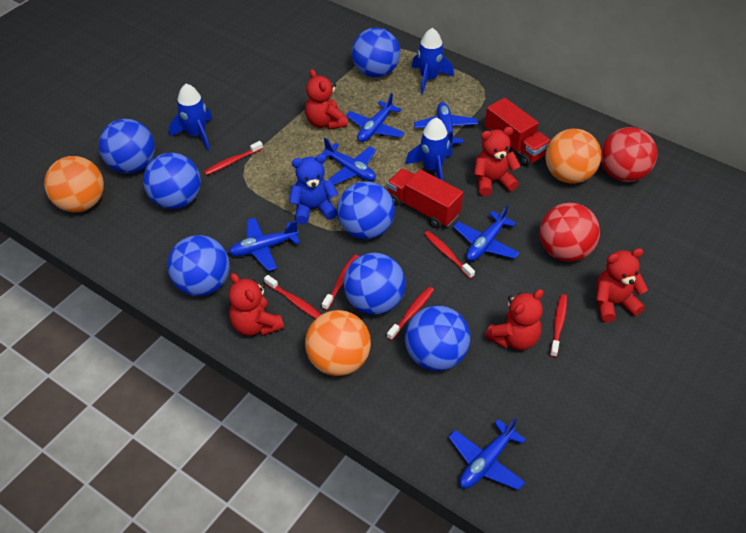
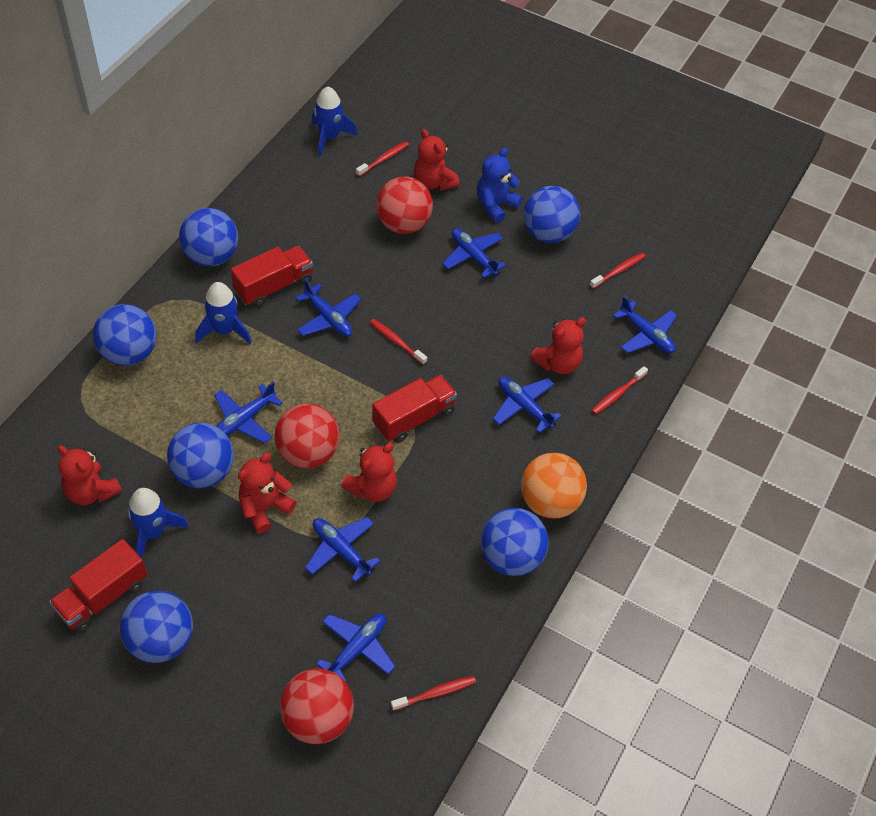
blue ball: [99,119,155,173] [143,153,201,209] [167,235,230,296] [337,181,395,239] [343,253,406,315] [352,28,400,78] [405,305,470,371] = 7 -> [93,304,157,366] [120,591,193,663] [167,423,234,488] [179,208,238,266] [481,508,549,576] [523,186,580,243] = 6
blue plane: [229,218,300,271] [322,138,376,185] [346,93,405,142] [414,102,478,146] [449,417,526,490] [453,205,520,261] = 6 -> [214,382,283,444] [296,279,361,337] [305,517,380,582] [316,614,395,682] [442,228,506,278] [493,377,562,433] [613,296,677,353] = 7
orange ball: [44,156,104,212] [305,310,371,376] [545,129,601,184] = 3 -> [521,453,587,519] = 1
red ball: [539,203,600,262] [601,127,657,182] = 2 -> [274,404,340,468] [280,668,354,744] [376,177,433,234] = 3
red toothbrush: [204,141,263,175] [264,275,321,319] [322,255,359,310] [387,287,434,341] [424,231,475,279] [550,294,567,357] = 6 -> [356,141,409,177] [370,319,427,365] [391,676,476,711] [590,253,645,289] [591,366,648,415] = 5
red truck: [387,168,463,228] [485,98,550,166] = 2 -> [49,539,147,633] [231,246,313,307] [372,375,457,443] = 3

